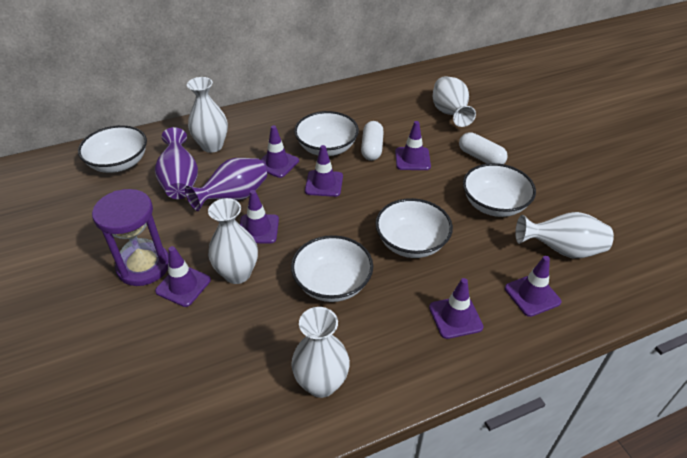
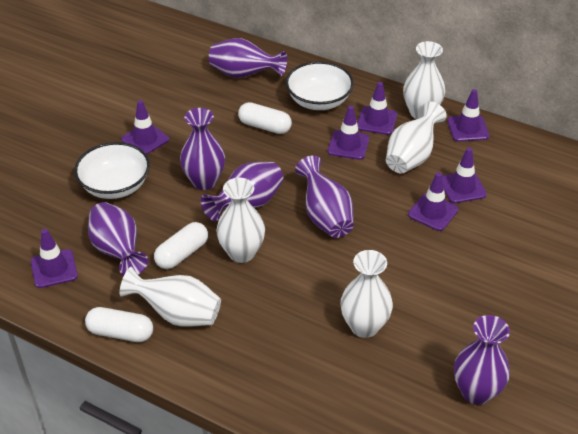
purple hourglass: [92,189,169,286] = 1 -> none = 0
purple vase: [155,127,198,199] [185,158,267,211] = 2 -> [88,202,148,276] [180,108,225,190] [201,162,284,221] [209,38,287,78] [295,155,354,238] [454,315,510,405] = 6
white bowl: [78,125,147,173] [291,235,373,302] [294,111,359,156] [375,198,453,258] [463,163,536,217] = 5 -> [74,142,150,199] [286,61,354,110] = 2
white capsule: [361,121,384,161] [459,132,508,164] = 2 -> [85,307,153,342] [154,222,208,269] [238,102,292,134] = 3

